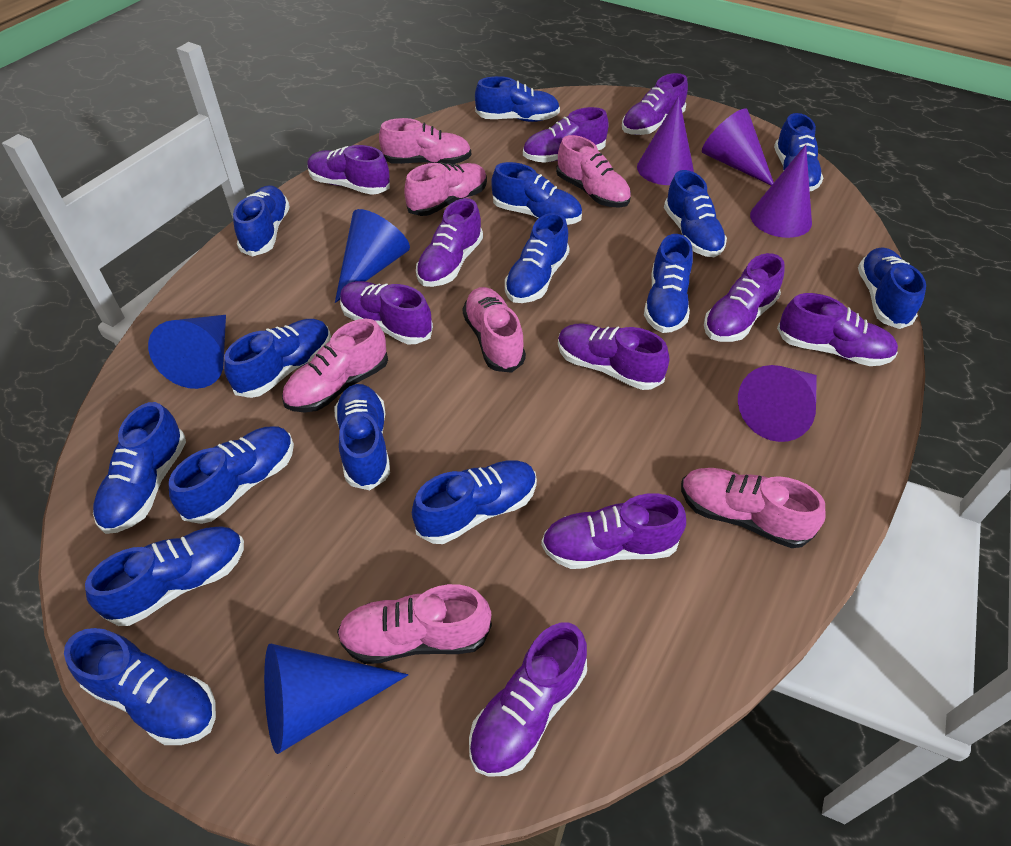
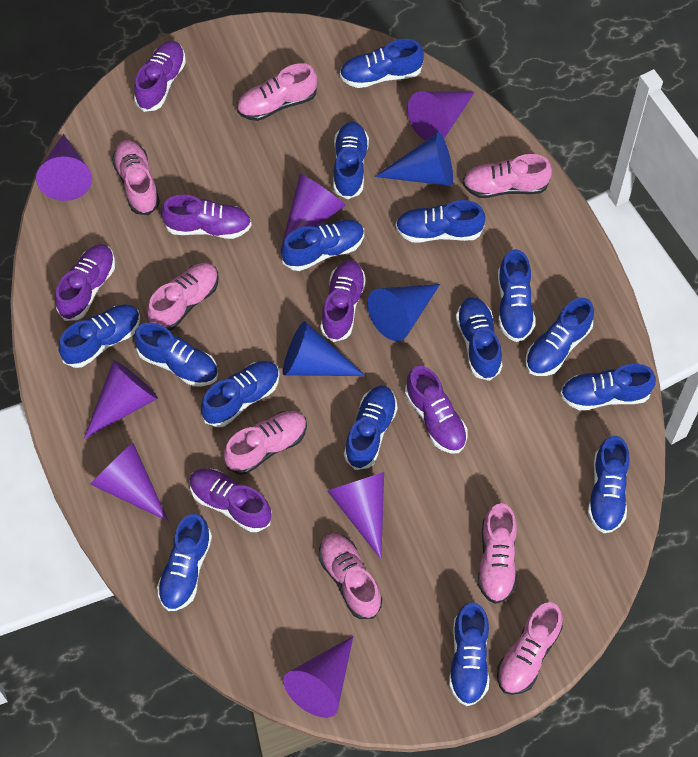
pink shoe: [282,319,388,412] [337,584,492,664] [379,118,471,164] [404,162,487,216] [463,287,526,373] [556,135,631,208] [681,468,826,548] = 7 -> [112,140,160,215] [147,263,218,331] [224,411,307,474] [237,63,317,121] [318,533,382,619] [462,154,552,198] [478,503,517,604] [497,602,563,695] = 8
purple cone: [637,96,694,185] [702,108,774,186] [738,365,817,442] [750,145,812,238] = 4 -> [36,134,92,201] [84,360,158,439] [90,443,168,521] [280,174,346,252] [283,636,353,718] [327,472,384,559] [407,91,475,140] = 7
purple shoe: [307,145,390,195] [340,281,433,344] [416,198,483,287] [469,622,587,777] [523,107,609,163] [541,493,686,569] [558,324,669,390] [622,73,688,135] [704,253,785,342] [777,293,898,366] = 10 -> [55,244,115,321] [134,41,186,112] [161,195,251,239] [189,468,272,532] [320,260,366,342] [405,366,468,454] = 6

